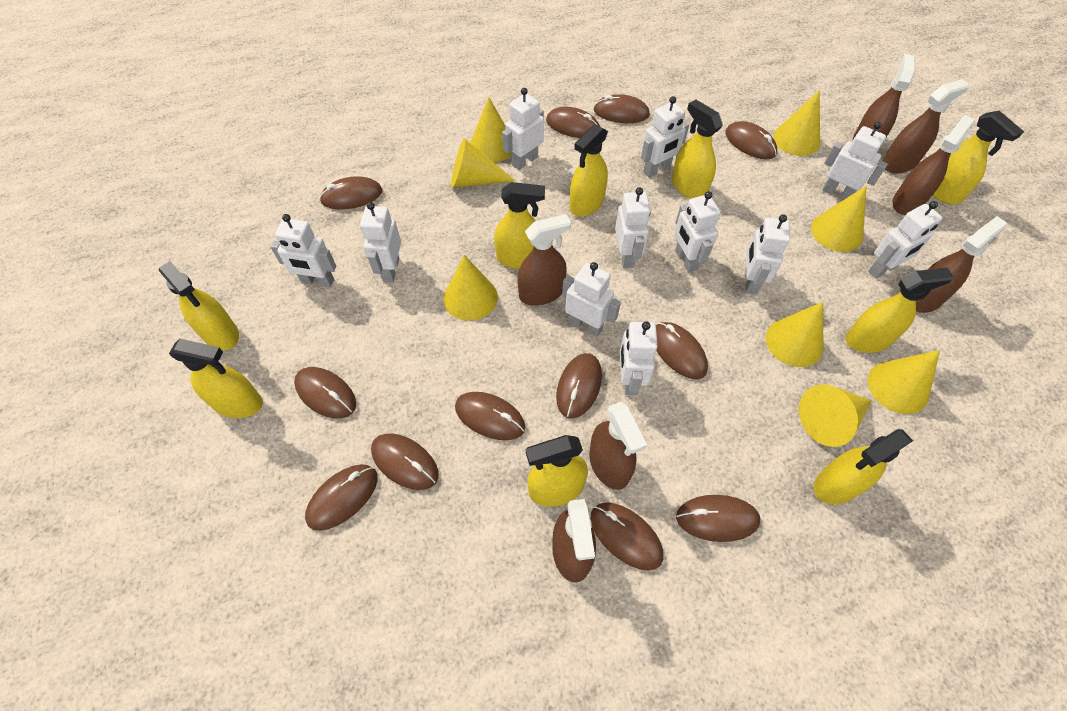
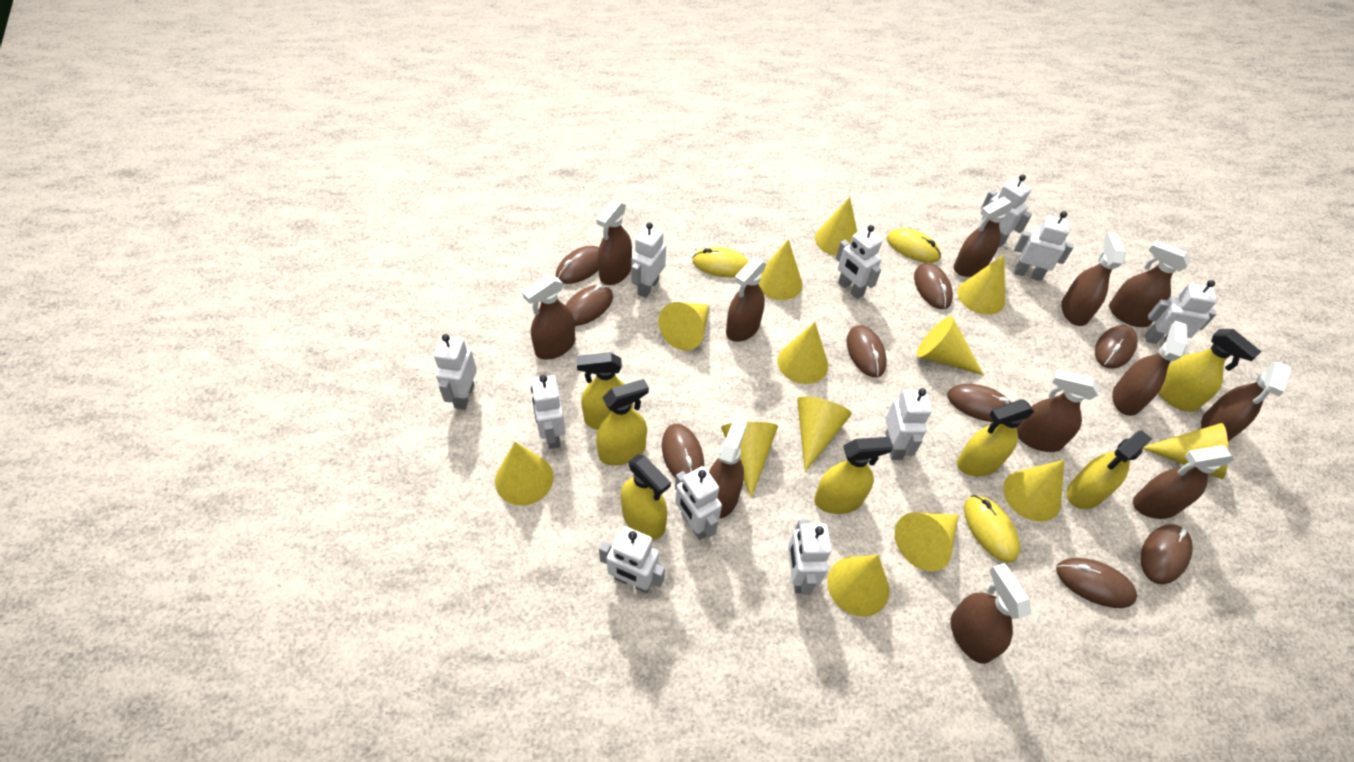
brown mouse: [294,367,356,418] [305,464,378,531] [319,176,382,210] [371,434,439,490] [455,392,525,440] [546,107,600,138] [556,353,602,418] [591,502,663,570] [594,94,650,123] [656,322,708,379] [676,495,760,542] [725,121,777,160] = 12 -> [556,246,599,284] [566,285,613,326] [662,424,704,478] [847,325,887,377] [914,263,953,309] [947,384,1011,422] [1056,558,1137,608] [1095,325,1138,369] [1141,524,1193,584] = 9
brown spray bottle: [517,214,571,306] [552,499,596,583] [589,402,647,490] [853,54,915,140] [882,79,969,173] [892,115,975,215] [916,216,1007,313] = 7 -> [523,275,575,360] [596,200,632,285] [709,418,747,519] [726,257,766,342] [951,563,1031,664] [954,197,1014,277] [1016,370,1099,452] [1061,232,1126,326] [1109,240,1190,327] [1112,321,1188,416] [1133,445,1234,519] [1201,362,1291,441] = 12
yellow cone: [444,255,498,321] [451,138,515,188] [470,97,512,163] [766,302,823,367] [773,90,820,156] [799,384,872,447] [811,186,866,252] [868,350,940,414] = 8 -> [495,442,554,505] [659,302,709,351] [721,422,778,498] [759,239,803,300] [777,322,828,384] [797,396,852,472] [815,197,857,256] [827,555,890,617] [895,512,959,571] [917,316,984,375] [957,255,1005,315] [1003,460,1064,522] [1142,423,1228,479] = 13
yellow mouse: none = 0 -> [692,247,749,277] [887,228,941,263] [964,495,1020,563] = 3
yellow spray bottle: [159,261,239,350] [169,339,263,418] [494,182,545,269] [526,435,588,507] [570,124,608,217] [672,100,723,199] [814,429,913,505] [846,267,954,353] [932,111,1024,205] = 9 -> [577,352,633,430] [596,379,649,465] [621,454,671,539] [814,437,893,514] [957,399,1035,477] [1067,430,1152,509] [1158,329,1261,412] = 7

